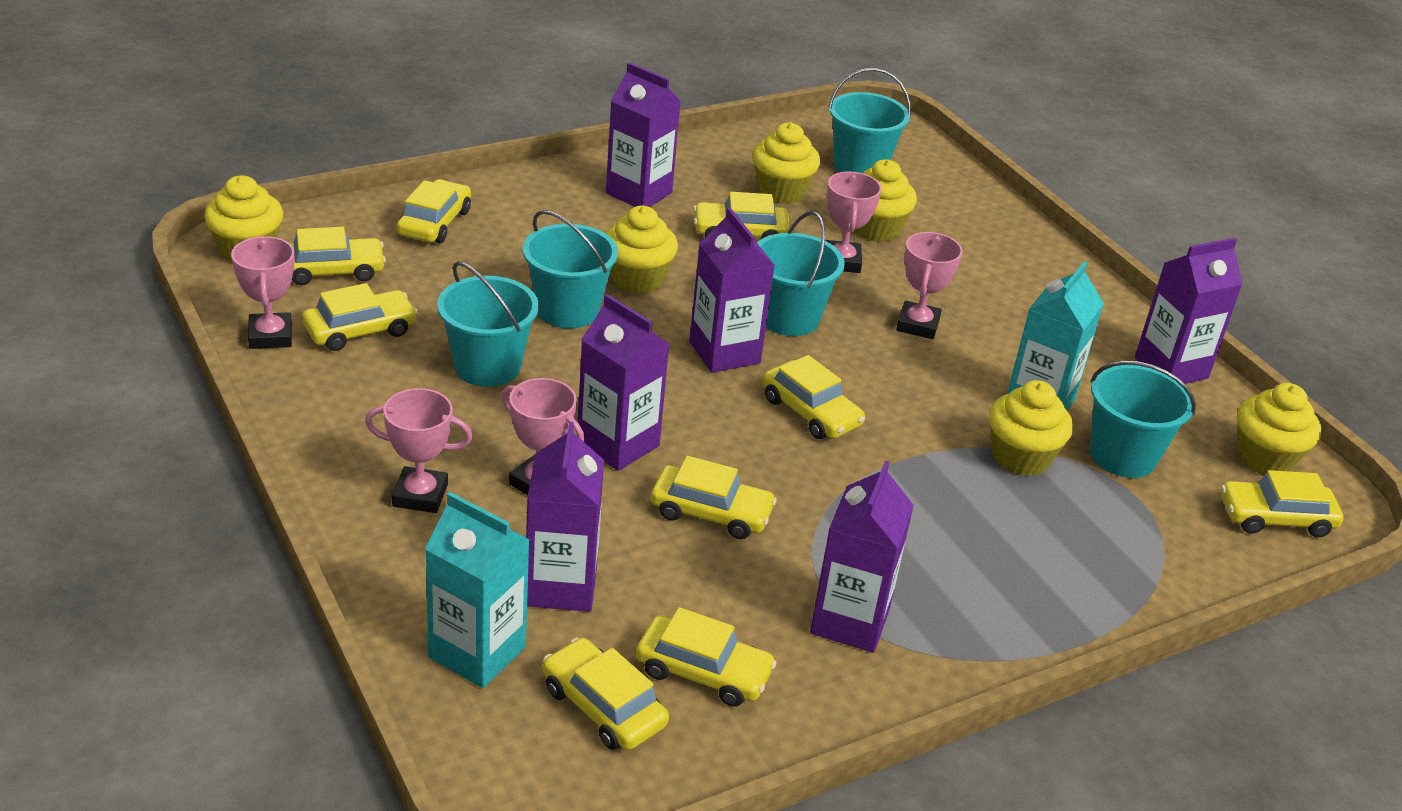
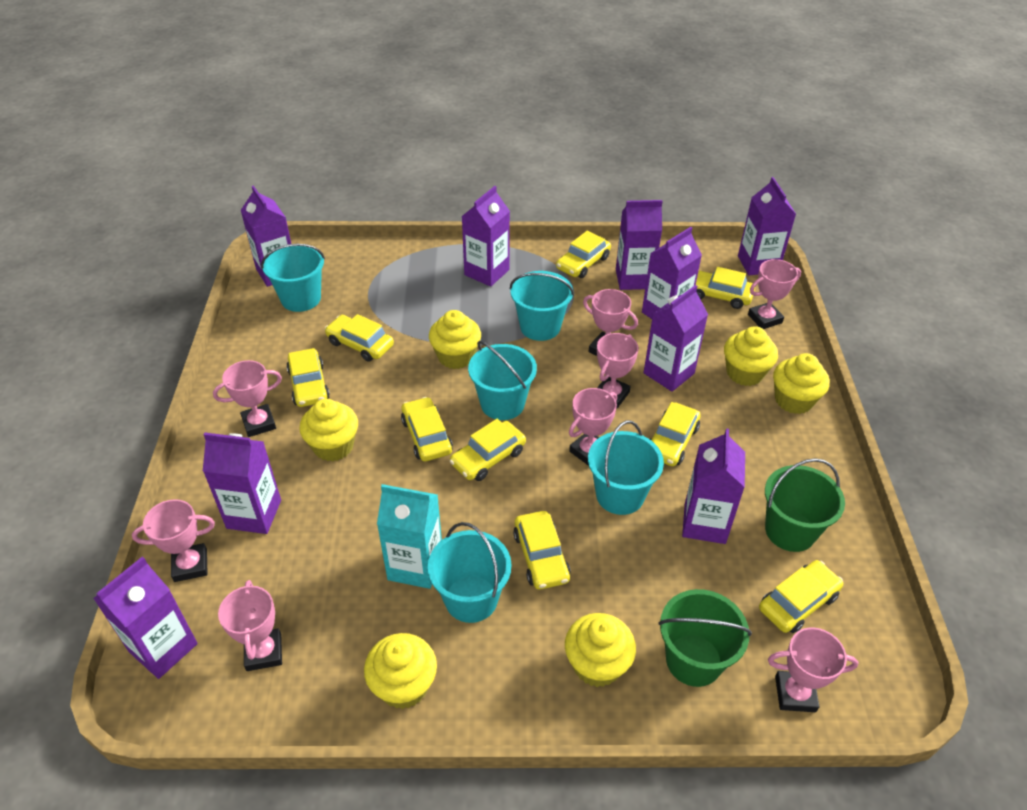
green bucket: none = 0 -> [658,589,752,687] [765,458,845,552] = 2
pink trophy: [231,236,295,349] [365,388,473,513] [502,378,584,495] [825,171,882,273] [896,232,963,339] = 5 -> [132,499,215,582] [213,360,282,437] [218,580,282,671] [569,388,617,466] [583,289,638,356] [597,333,639,408] [748,259,801,329] [768,627,859,712] = 8
purple carton: [526,422,604,612] [578,294,669,471] [606,62,681,207] [689,207,775,373] [810,461,914,653] [1135,238,1243,384] = 6 -> [93,556,198,679] [203,433,281,534] [241,185,291,287] [461,186,510,287] [616,200,663,290] [642,227,702,319] [643,285,708,392] [682,428,745,544] [738,177,796,275] = 9
turquoise carton: [425,492,530,688] [1007,261,1104,411] = 2 -> [377,484,442,589] = 1

